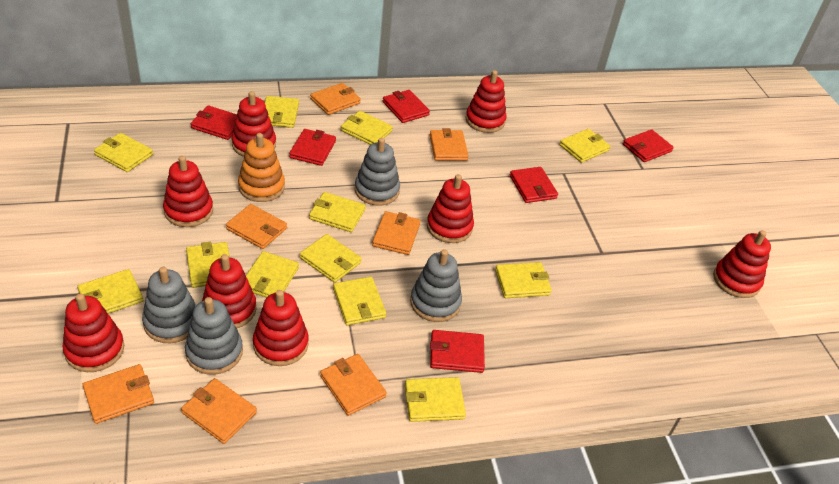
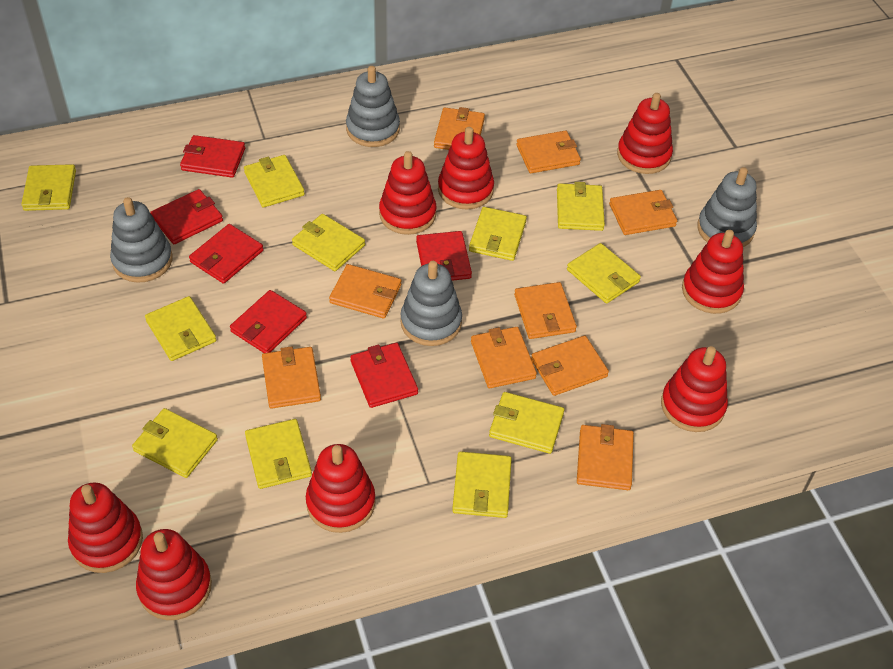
orange stacking toy: [238,133,285,202] = 1 -> none = 0
orange wallet: [83,364,154,424] [181,378,257,444] [226,204,287,249] [310,83,361,115] [320,354,387,416] [372,211,421,255] [430,128,469,161] = 7 -> [262,346,321,409] [329,264,401,319] [434,107,485,150] [471,327,537,388] [514,282,577,339] [516,131,581,173] [531,336,609,396] [577,424,634,490] [609,190,677,235] = 9
yellow wallet: [77,269,144,314] [94,133,153,172] [186,242,230,288] [246,251,299,298] [265,96,299,128] [300,234,362,283] [309,192,366,232] [333,277,386,325] [341,111,393,145] [405,377,466,422] [495,262,552,298] [559,129,611,163] = 12 -> [21,164,76,211] [132,408,218,478] [145,296,216,361] [244,155,305,208] [245,419,312,489] [292,214,365,271] [452,451,512,518] [469,207,527,261] [489,392,564,454] [557,182,605,231] [567,243,641,304] = 11

